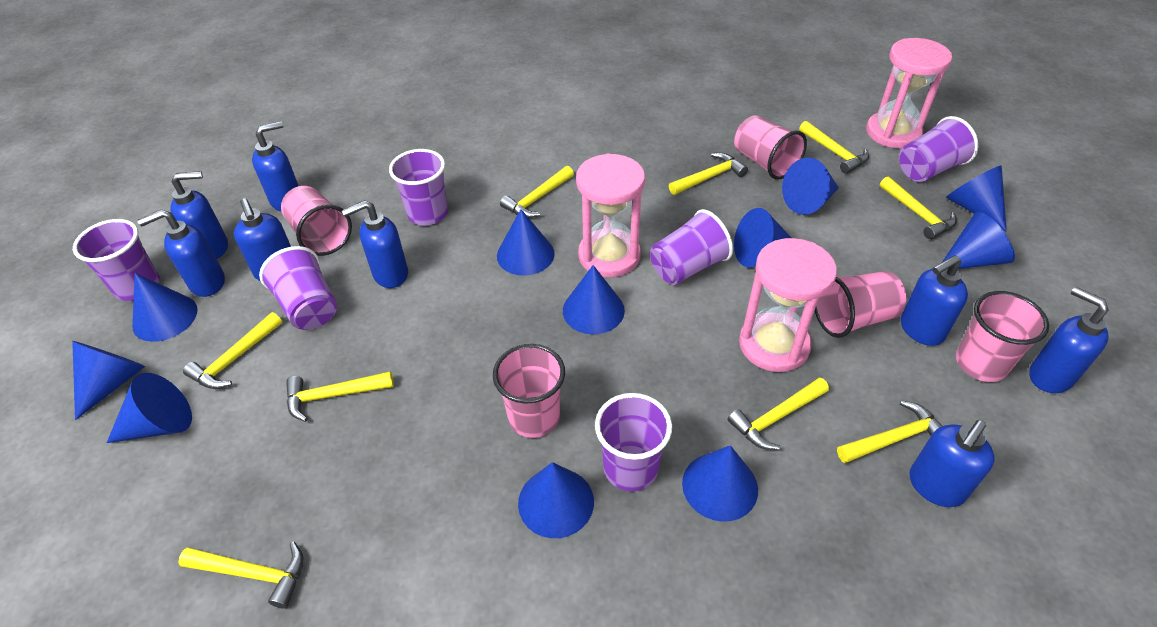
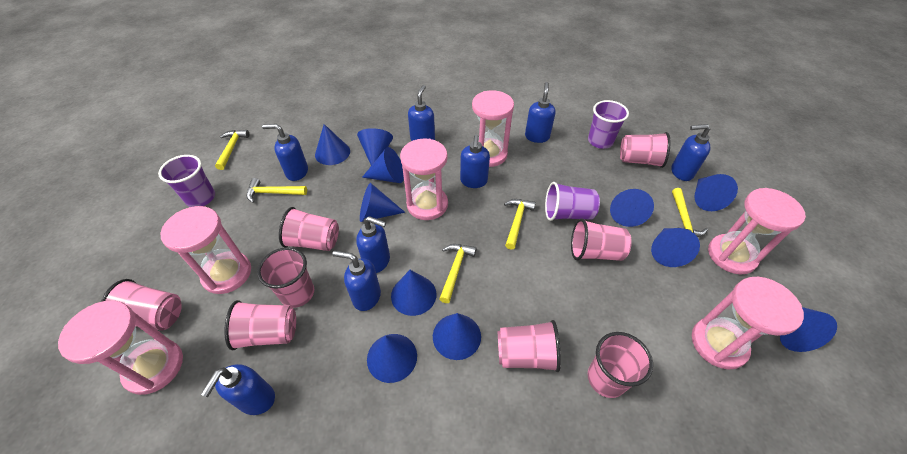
pink cup: [281,186,352,256] [493,344,565,438] [734,115,807,180] [815,271,906,338] [956,291,1049,382] = 5 -> [101,279,182,330] [224,300,296,350] [257,247,314,308] [279,207,339,251] [497,320,561,372] [571,218,632,261] [588,332,653,398] [620,132,671,168] = 8
pink hourglass: [576,154,645,278] [739,238,837,372] [866,38,952,148] = 3 -> [58,300,183,395] [160,206,251,294] [400,139,448,220] [472,90,514,167] [692,277,804,370] [708,188,806,274] = 6
purple cup: [73,219,160,301] [259,246,337,330] [389,149,448,225] [595,393,672,491] [650,209,733,285] [899,116,978,182] = 6 -> [158,155,215,207] [545,182,600,221] [588,100,629,149] = 3
yellow hammer: [178,542,303,609] [183,312,282,389] [286,371,394,422] [500,166,574,218] [669,153,748,195] [727,377,829,450] [799,121,869,174] [837,400,942,463] [880,177,957,239] = 9 -> [215,130,249,170] [247,178,307,203] [439,244,477,303] [504,199,536,250] [672,188,708,237] = 5

